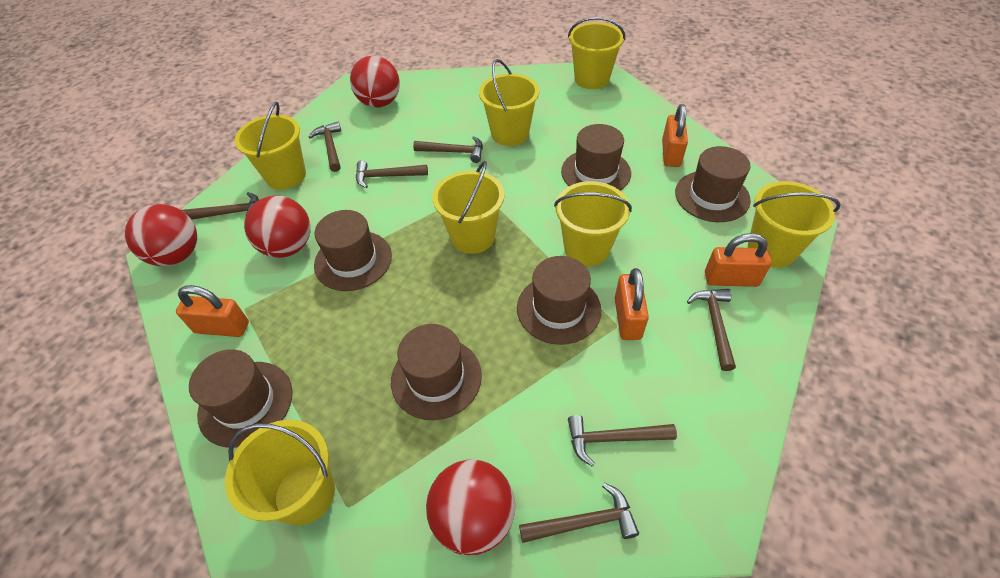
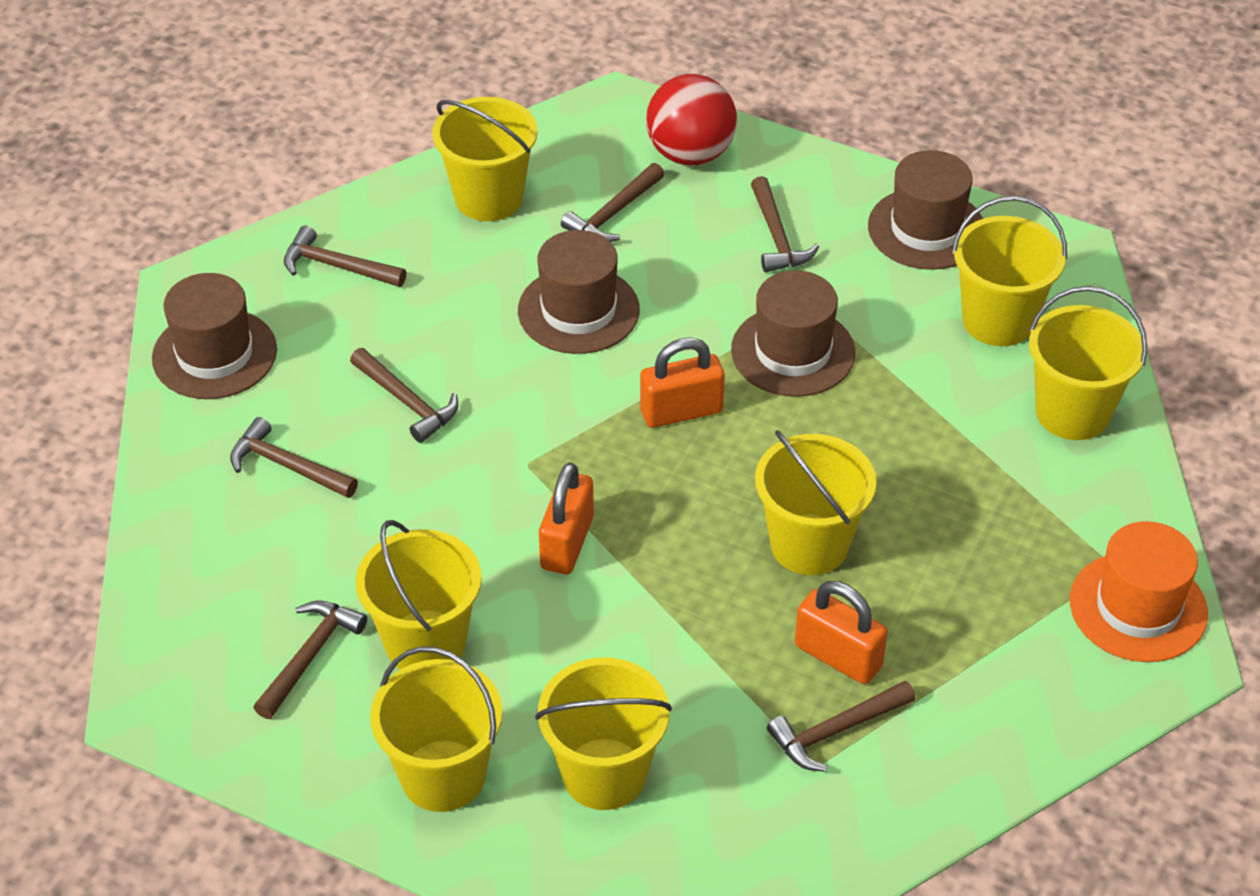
brown hat: [189,350,292,448] [314,210,392,291] [391,324,482,420] [517,256,601,345] [561,124,631,191] [675,146,751,222] = 6 -> [152,273,277,399] [518,230,640,354] [731,270,855,397] [868,150,983,270] = 4
orange hat: none = 0 -> [1070,521,1208,662] = 1
orange padlock: [176,285,249,337] [615,268,649,340] [662,104,688,167] [705,233,772,287] = 4 -> [539,462,594,574] [640,337,725,428] [795,581,888,684] = 3
red ball: [125,204,197,266] [244,196,311,258] [350,56,400,108] [426,460,515,555] = 4 -> [646,74,737,166] = 1

